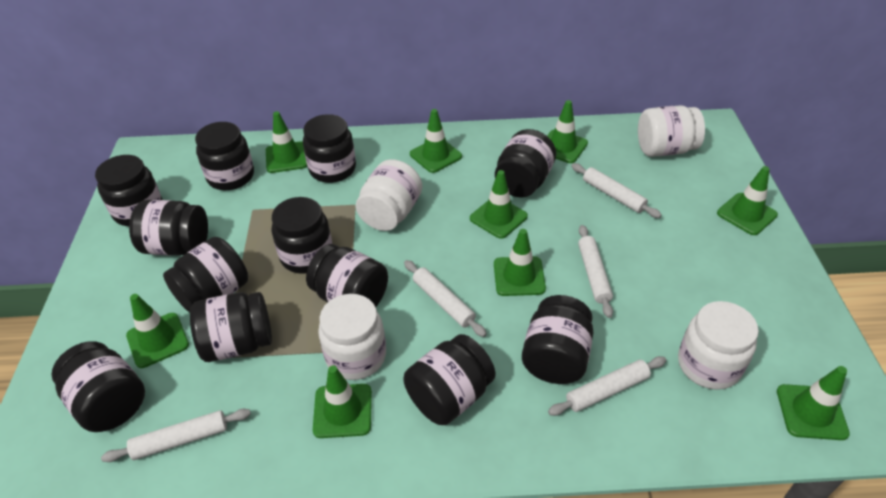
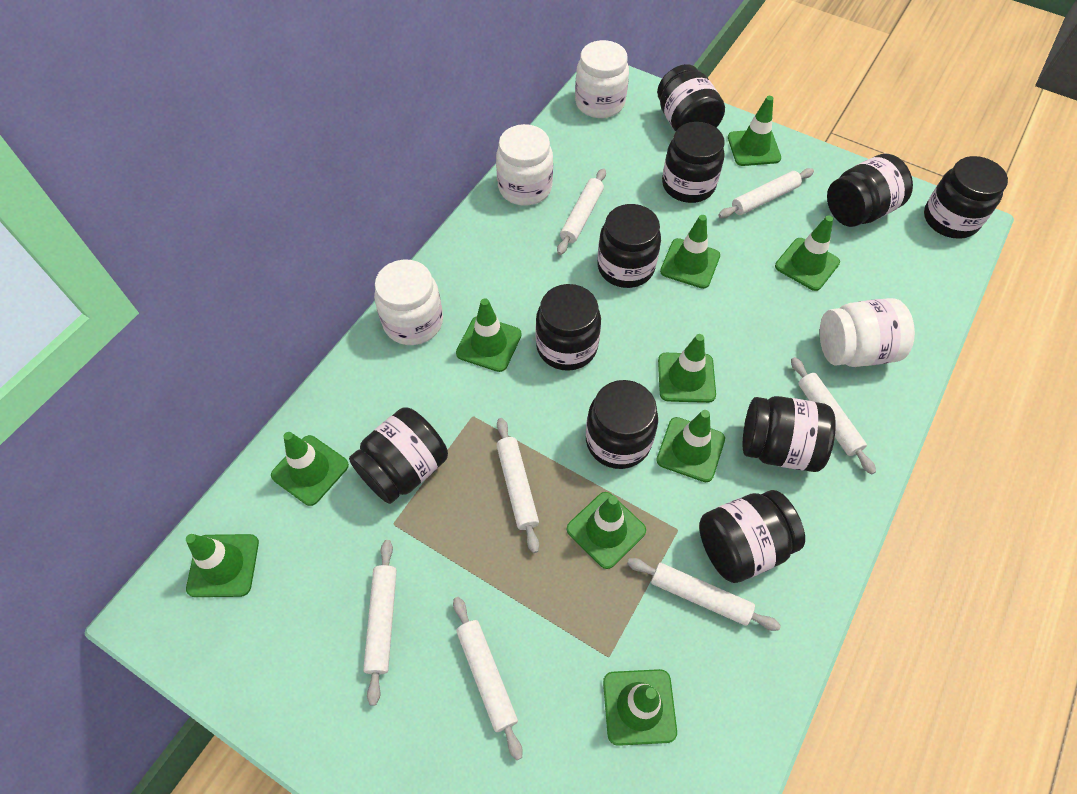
black jar: [52,341,145,432] [95,155,163,226] [129,200,208,256] [163,237,248,313] [190,292,272,362] [195,122,254,190] [271,197,332,274] [303,114,356,183] [306,244,388,307] [403,334,496,425] [495,129,556,198] [522,295,593,384] = 12 -> [349,407,448,504] [536,284,601,371] [586,380,658,469] [597,204,661,288] [657,64,725,132] [662,122,725,203] [699,490,805,583] [743,396,836,472] [827,154,913,227] [924,156,1008,239] = 10
green traffic cone: [126,294,189,368] [266,111,307,173] [313,365,372,438] [410,109,462,173] [470,170,528,239] [494,229,546,296] [547,100,588,163] [717,166,778,235] [777,366,850,440] = 9 -> [186,534,259,597] [271,432,349,506] [456,298,522,372] [567,492,646,569] [603,669,677,746] [656,410,725,482] [658,334,716,403] [660,215,720,289] [728,96,781,166] [775,215,840,291] = 10
white rolling pin: [101,409,251,462] [404,260,487,337] [548,356,666,416] [571,163,662,218] [578,225,613,318] = 5 -> [363,540,397,705] [453,597,523,760] [496,418,539,553] [557,168,606,255] [627,558,781,631] [718,168,814,218] [791,357,876,474] = 7

